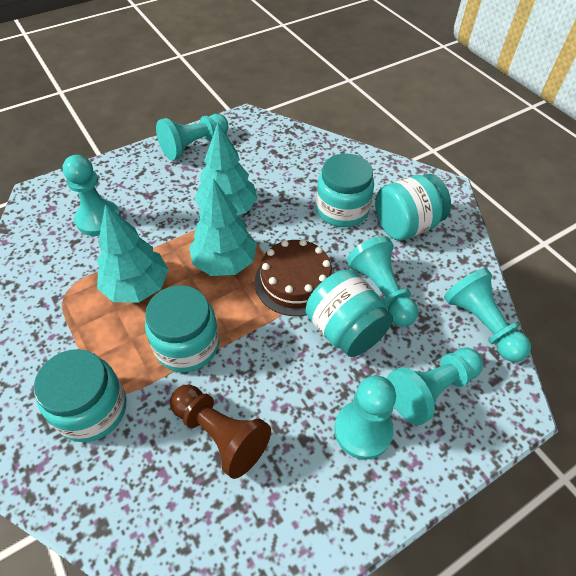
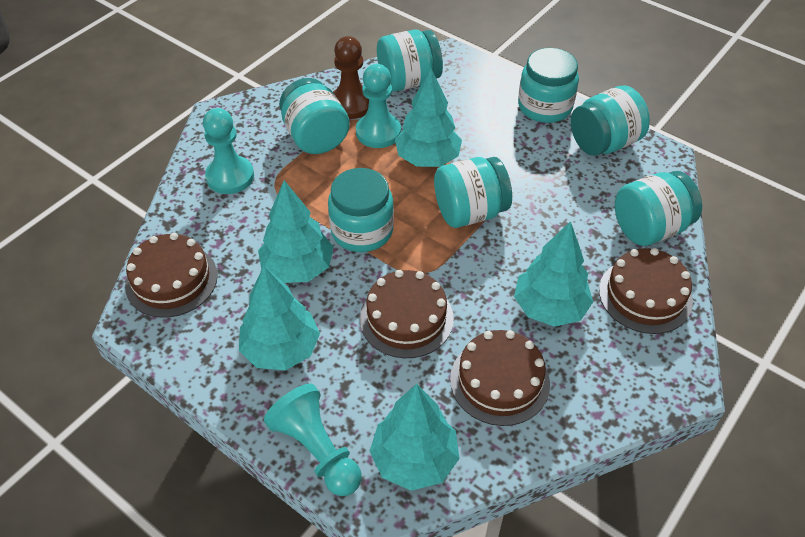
brown cake: [255,239,334,316] = 1 -> [125,233,218,318] [360,270,454,358] [450,330,550,426] [599,248,693,334] = 4
turquoise jar: [34,349,127,442] [145,285,219,372] [306,270,393,357] [316,154,374,227] [375,174,451,241] = 5 -> [279,78,350,154] [328,168,394,252] [377,30,443,92] [434,157,512,228] [518,48,579,123] [571,85,650,156] [615,171,702,246] = 7
turquoise pawn: [62,155,121,236] [156,114,228,160] [334,375,396,460] [347,236,418,326] [387,347,483,425] [444,268,531,362] = 6 -> [203,108,254,194] [264,384,362,496] [356,64,401,148] = 3
turquoise tree: [97,204,169,302] [189,178,257,276] [195,123,257,215] = 3 -> [239,266,320,370] [258,180,333,283] [370,384,460,491] [395,69,462,167] [514,221,593,327] = 5

